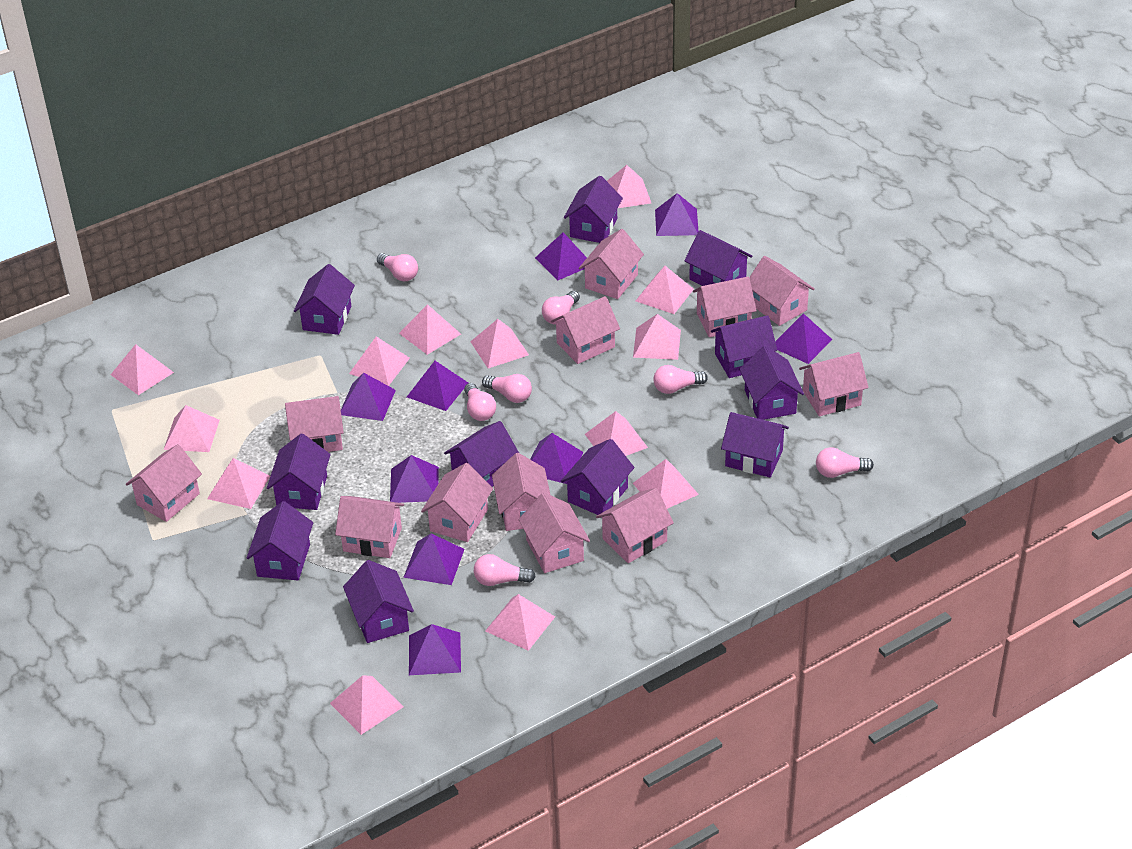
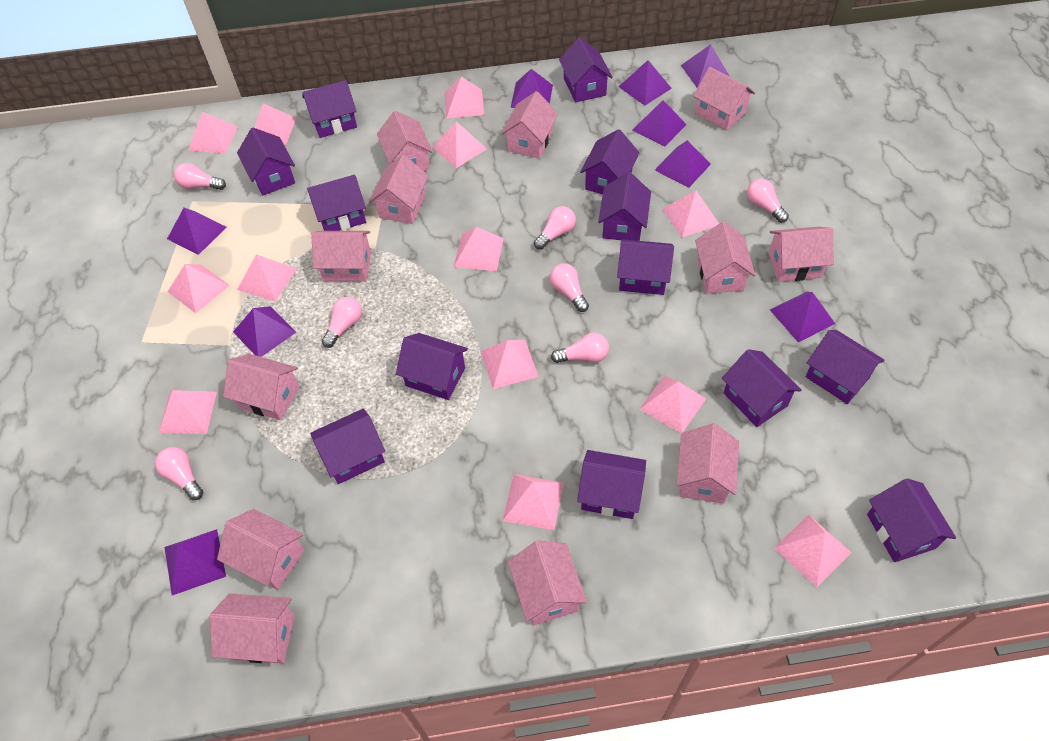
purple house: [247,501,313,580] [267,434,331,510] [294,264,355,335] [343,560,414,643] [444,421,519,487] [560,439,635,515] [564,175,623,243] [684,230,752,286] [711,315,777,378] [721,412,789,477] [739,346,804,420] = 11 -> [237,128,295,196] [302,80,357,138] [307,175,366,231] [310,409,385,484] [396,333,468,400] [559,37,613,102] [577,450,646,519] [580,129,640,194] [598,172,651,241] [617,239,674,295] [722,349,801,427] [806,330,885,404] [867,478,956,562] = 13

